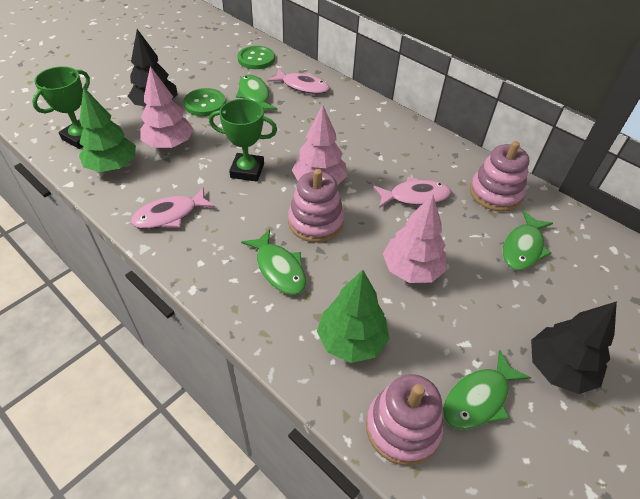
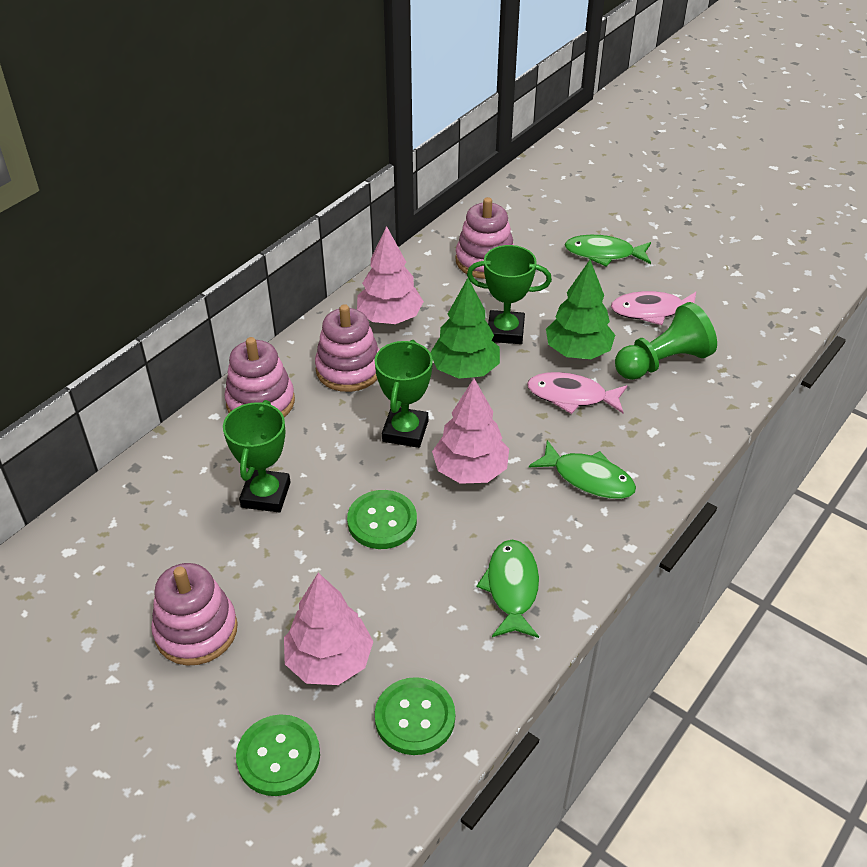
black tree: [128,29,178,107] [531,301,617,394] = 2 -> none = 0
green button: [184,88,226,116] [237,46,275,69] = 2 -> [236,714,320,796] [347,490,417,549] [375,677,455,755] = 3
green fish: [236,75,278,110] [241,229,306,295] [443,350,531,430] [502,211,553,270] = 4 -> [477,540,539,638] [529,440,636,499] [564,235,651,267] = 3
green pawn: none = 0 -> [615,302,717,380] = 1
green trophy: [32,66,90,149] [209,99,277,182] = 2 -> [223,400,291,513] [374,340,433,448] [467,245,552,344] = 3
pink fish: [131,187,215,229] [267,68,330,94] [373,177,451,208] = 3 -> [527,372,627,414] [611,291,696,325] = 2
pink stacking toy: [288,169,344,243] [366,374,443,466] [470,141,529,212] = 3 -> [151,563,238,666] [224,337,295,417] [315,304,379,392] [455,197,514,279] = 4

